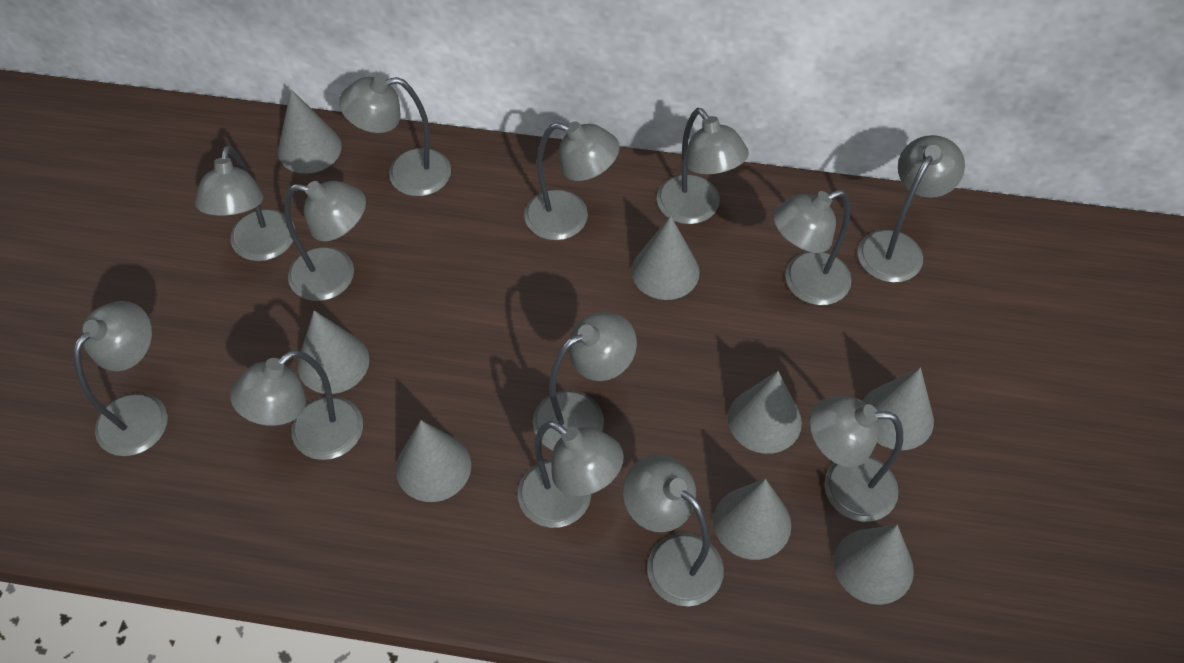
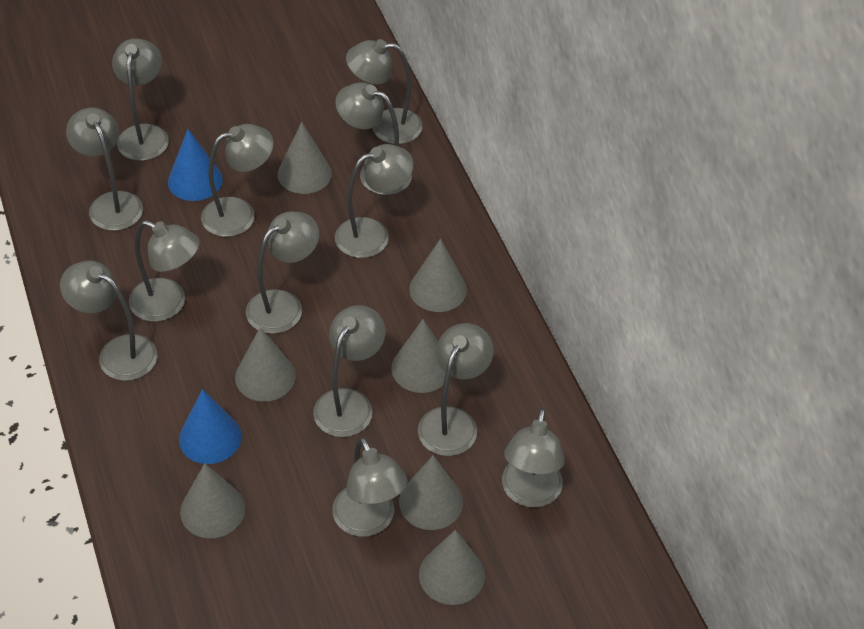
blue cone: none = 0 -> [168,129,223,201] [179,389,242,464] = 2
grey cone: [278,89,342,174] [297,310,370,394] [396,420,471,502] [631,216,700,300] [713,479,791,560] [728,371,802,454] [834,525,914,605] [863,367,934,450] = 8 -> [180,463,245,538] [235,327,296,402] [278,122,332,194] [391,319,446,393] [399,455,463,530] [409,239,467,312] [419,530,485,605] = 7

